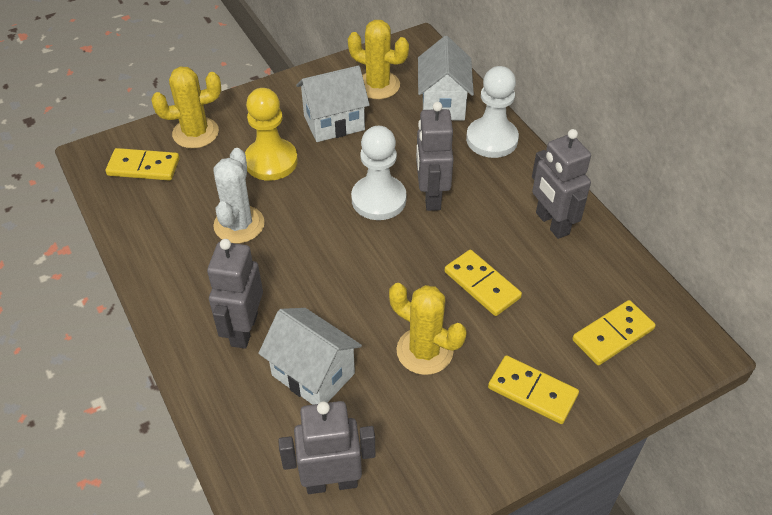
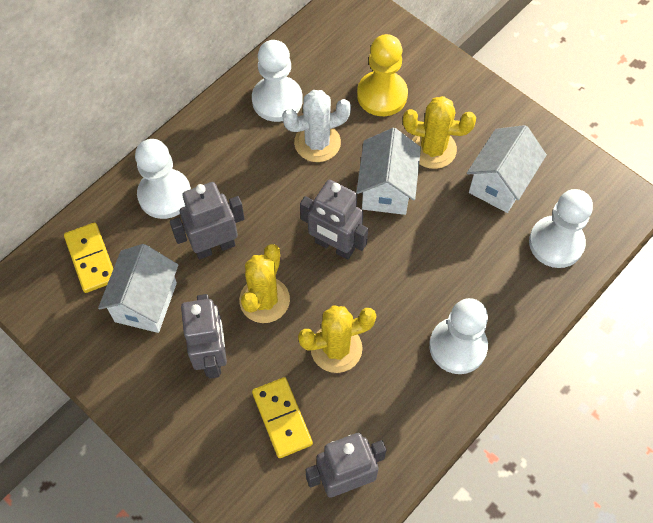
white pawn: [351,126,407,220] [466,66,519,158] = 2 -> [135,139,191,219] [252,40,303,122] [429,298,488,374] [529,189,593,268] = 4
yellow domino: [105,148,180,181] [444,250,522,316] [488,355,579,424] [572,300,656,365] = 4 -> [64,223,113,293] [252,377,313,458] = 2

